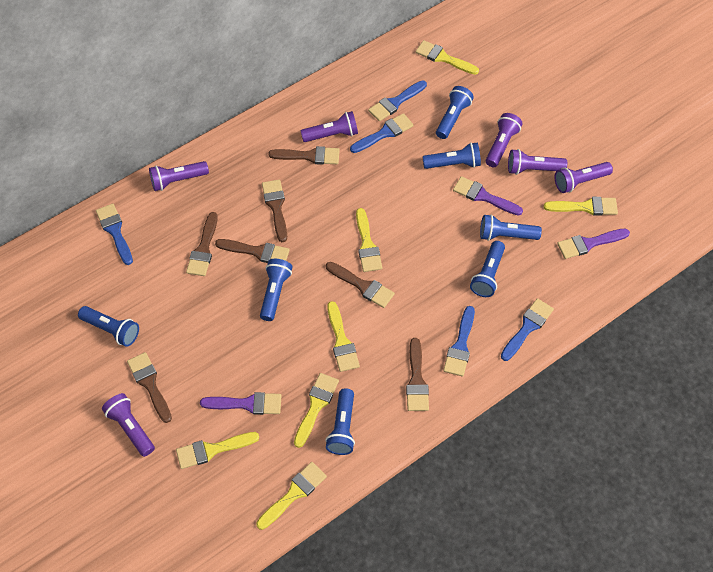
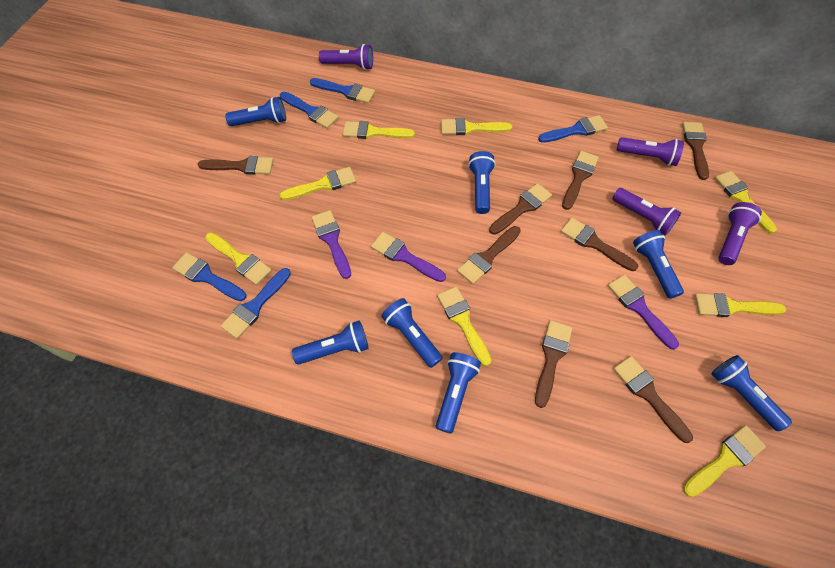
brown brush: [127,352,172,423] [186,212,218,276] [215,239,290,263] [262,180,287,242] [268,146,340,165] [326,262,395,308] [406,338,429,411] = 7 -> [198,156,273,175] [457,226,521,284] [489,183,552,235] [535,320,572,408] [561,218,639,271] [562,151,599,210] [613,356,693,443] [682,122,709,180] = 8
purple flashlight: [102,393,155,457] [149,161,209,191] [301,111,358,142] [486,113,523,167] [508,149,567,175] [555,162,613,193] = 6 -> [319,44,373,70] [612,188,681,236] [617,137,684,166] [718,202,762,265] = 4
yellow brush: [176,432,259,469] [256,462,327,530] [294,373,339,448] [327,301,360,372] [356,208,382,272] [416,40,479,75] [544,197,618,216] = 7 -> [205,232,272,285] [280,167,356,200] [343,121,415,139] [437,286,492,366] [441,118,512,135] [683,425,766,497] [695,293,786,317] [715,171,777,234] = 8

